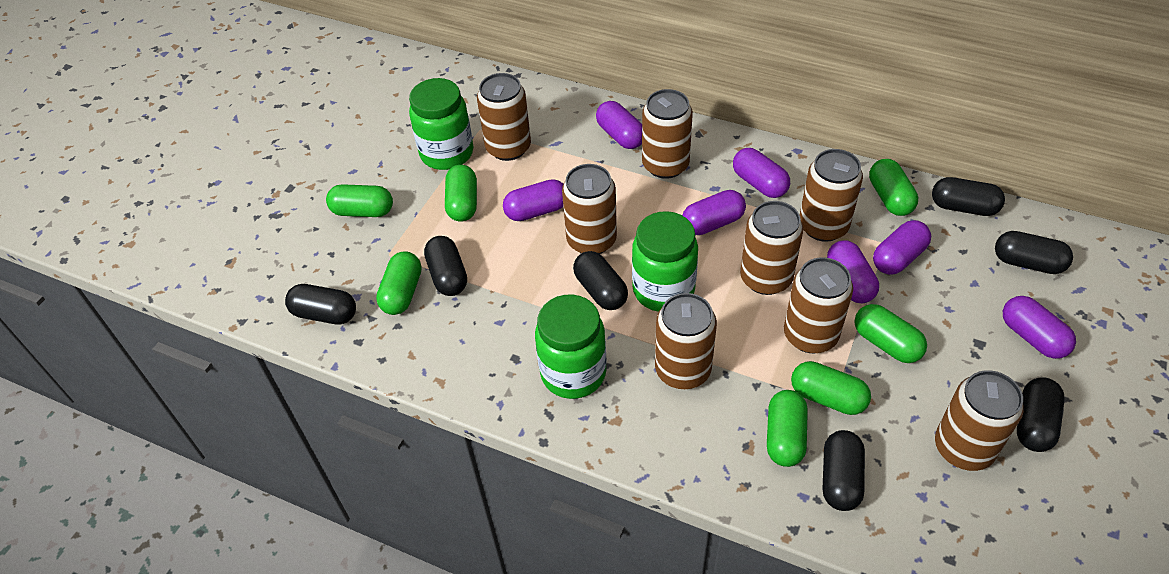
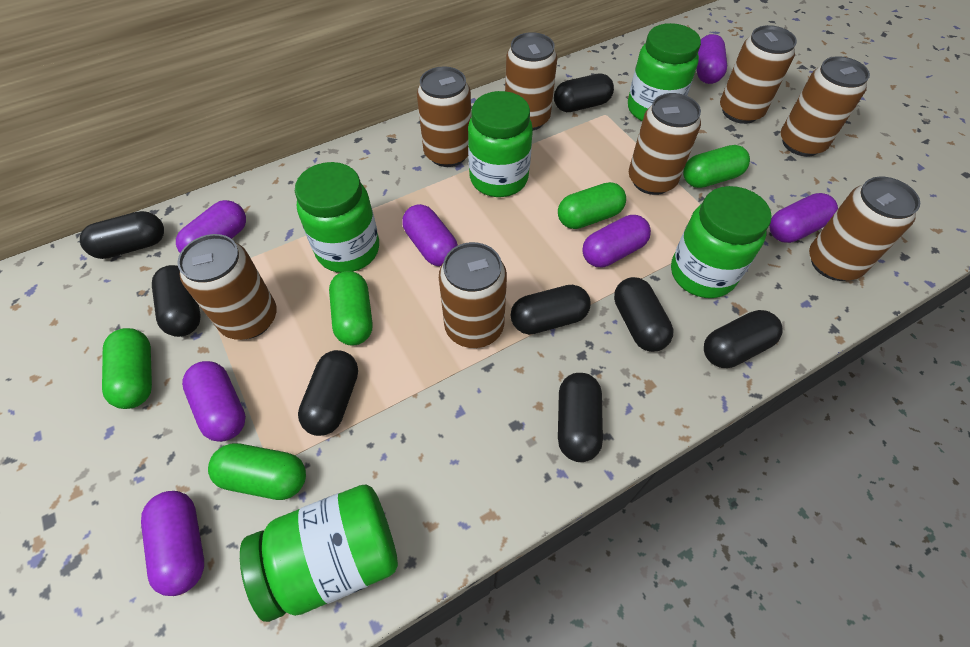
black capsule: [285,284,356,325] [424,236,467,296] [573,251,628,310] [823,430,865,511] [932,177,1005,216] [995,231,1073,274] [1017,377,1065,452] = 7 -> [80,211,164,259] [152,265,200,337] [298,350,358,436] [511,285,591,334] [554,74,614,112] [558,373,603,462] [614,277,673,352] [704,310,783,368] = 8
green capsule: [326,184,393,217] [376,251,421,315] [445,165,477,222] [767,390,808,467] [791,361,871,415] [854,304,927,363] [869,159,918,216] = 7 -> [102,328,152,409] [208,443,306,500] [329,271,373,346] [558,182,626,229] [683,145,750,188] = 5
green jar: [409,78,473,170] [535,294,607,399] [632,211,698,312] = 3 -> [240,485,398,622] [295,162,379,273] [468,91,533,197] [628,23,701,121] [671,186,772,298] = 5

